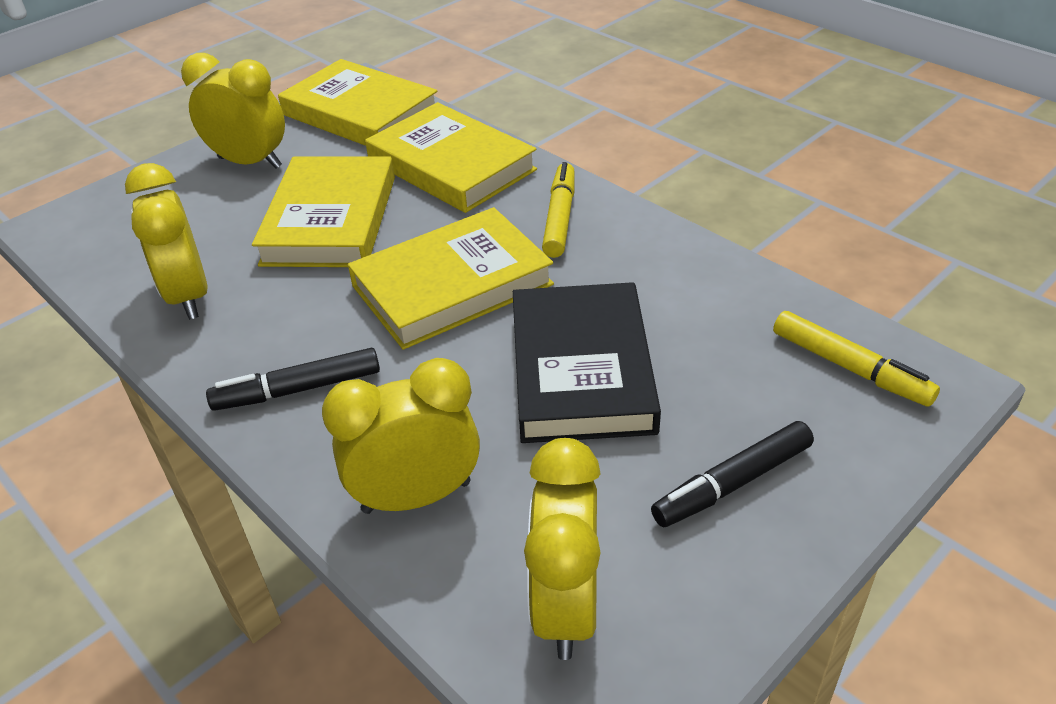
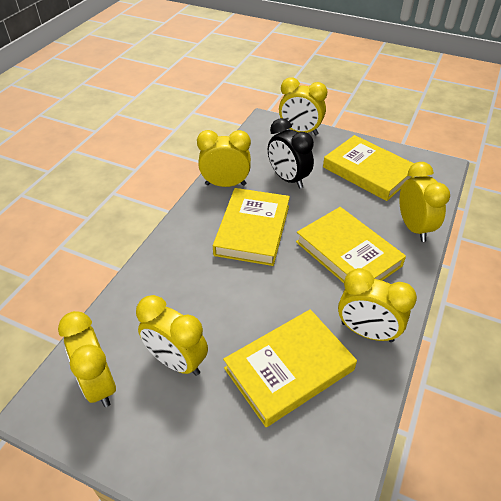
black book: [513,282,661,443] = 1 -> none = 0
black clock: none = 0 -> [268,118,314,189] = 1
black marker: [206,348,380,411] [651,421,814,527] = 2 -> none = 0
yellow clock: [125,163,208,320] [181,53,285,169] [322,358,480,514] [524,438,601,660] = 4 -> [58,311,116,407] [136,295,208,376] [197,130,251,187] [279,78,327,135] [338,268,417,342] [399,162,450,242] = 6
yellow marker: [542,162,575,258] [773,311,940,407] = 2 -> none = 0

